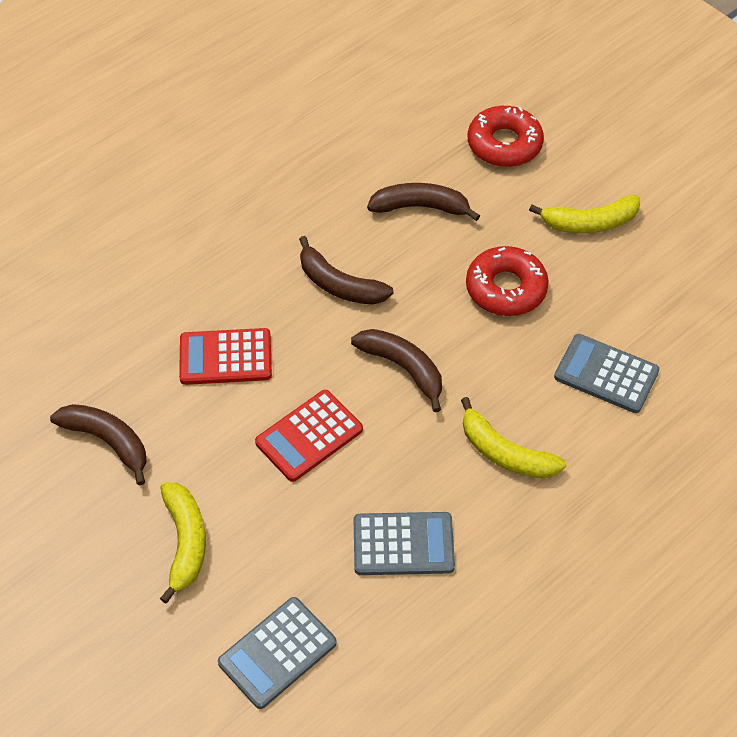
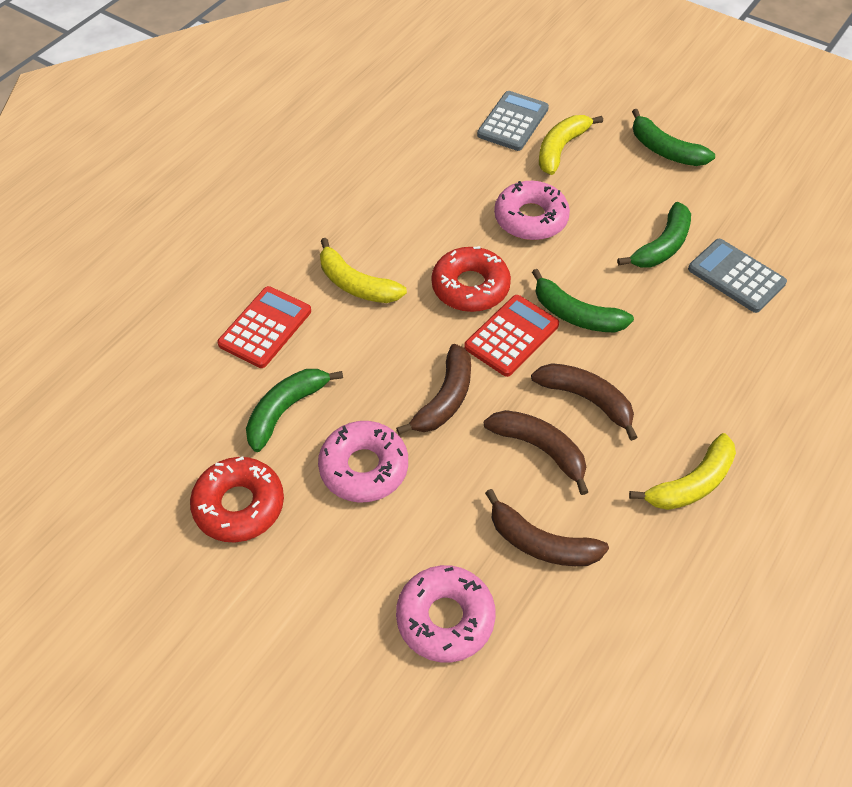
green banana: none = 0 -> [246,369,343,452] [532,269,634,333] [617,202,691,267] [632,109,715,166] = 4
grey calculator: [218,597,337,709] [354,512,455,575] [554,334,659,413] = 3 -> [477,91,549,151] [688,239,787,313] = 2
pink donut: none = 0 -> [318,421,408,502] [396,565,496,662] [494,181,570,240] = 3

